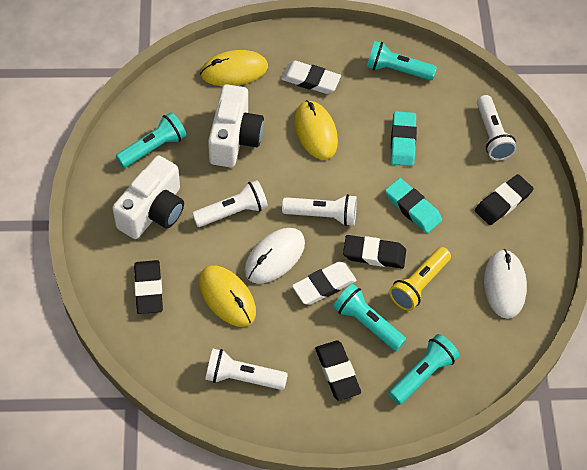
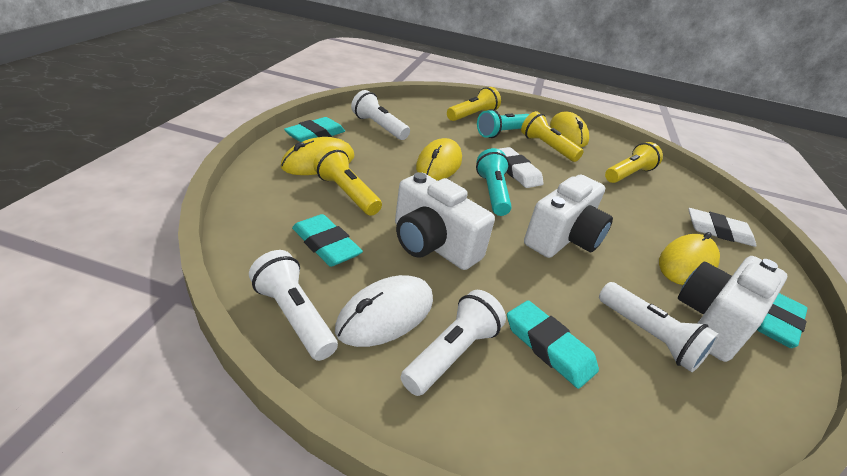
black eraser: [134,260,163,314] [315,340,361,401] [343,235,406,269] [475,174,534,225] = 4 -> none = 0
turquoise eraser: [385,178,442,233] [391,111,417,166] = 2 -> [284,117,345,142] [292,214,363,267] [507,300,599,389] [757,293,808,348] = 4
turquoise flashlight: [116,112,187,168] [333,284,406,351] [367,41,437,81] [388,334,459,405] = 4 -> [476,148,512,216] [477,109,530,138] = 2
white camera: [112,155,184,239] [208,84,264,167] = 2 -> [395,172,495,270] [524,174,613,258] [678,256,787,362] = 3
white mouse: [245,228,305,284] [484,249,527,319] = 2 -> [335,275,433,347] = 1
yellow flashlight: [389,247,451,311] = 1 -> [313,146,382,216] [447,87,501,121] [521,111,583,162] [605,142,663,183] = 4
yellow mouse: [199,266,256,327] [200,50,268,86] [294,100,338,160] = 3 -> [281,137,354,175] [416,138,462,180] [550,112,589,147] [659,232,720,285] = 4

